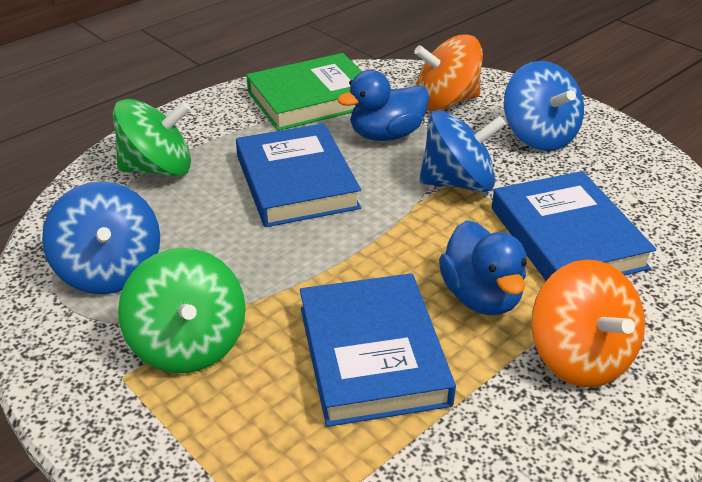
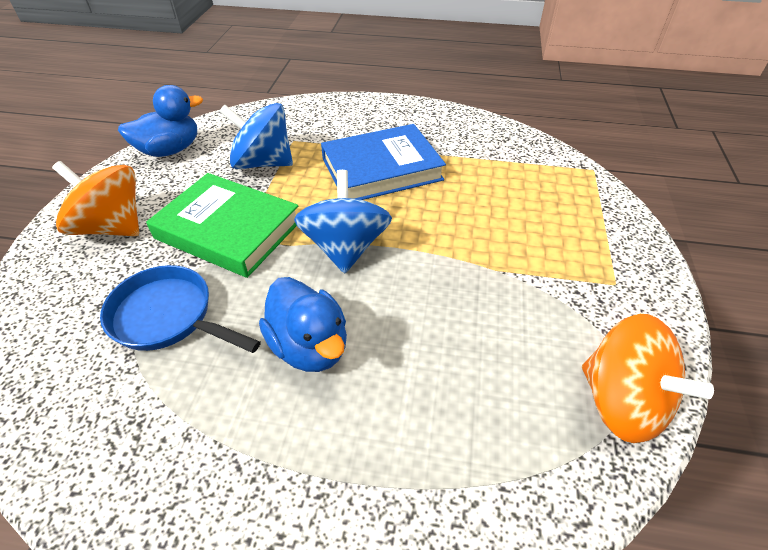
blue book: [236,123,361,227] [300,273,456,427] [492,171,656,281] = 3 -> [321,124,446,200] = 1
blue pan: none = 0 -> [100,265,261,353] = 1
blue spinning top: [42,181,160,294] [419,110,506,192] [504,61,584,151] = 3 -> [219,103,293,169] [294,170,392,273] = 2
green spinning top: [113,99,191,177] [118,248,246,373] = 2 -> none = 0

